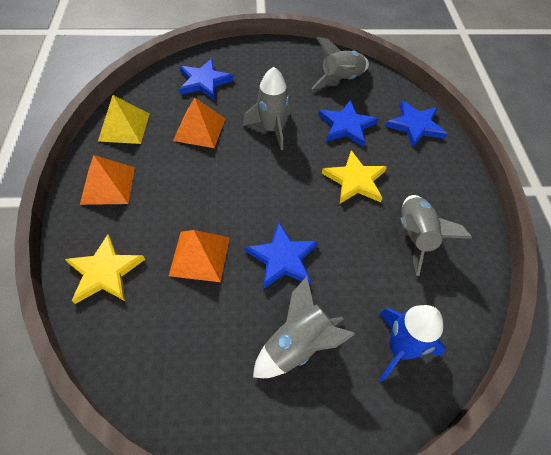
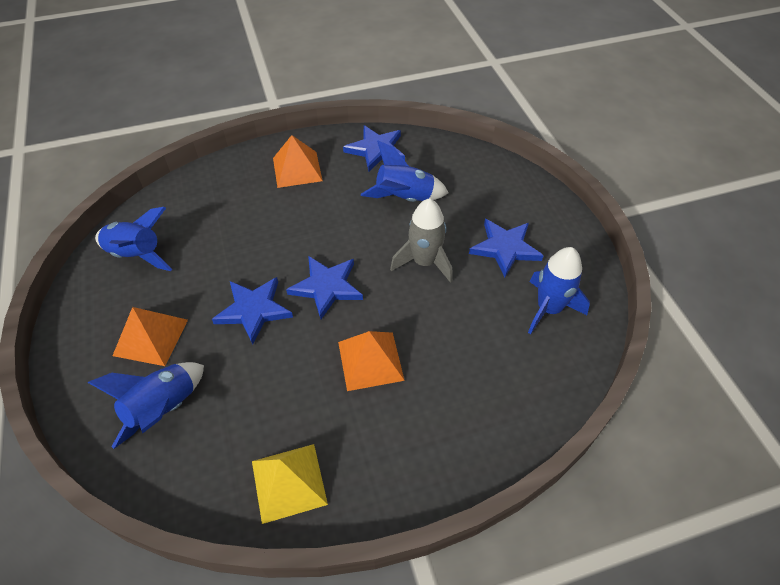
blue rocket: [379,305,446,382] = 1 -> [88,362,204,449] [95,207,172,271] [361,141,449,202] [528,247,590,334] = 4
grey rocket: [243,67,291,150] [253,276,355,378] [312,37,369,90] [400,195,472,276] = 4 -> [390,198,453,283] = 1
yellow star: [65,234,145,304] [322,150,387,203] = 2 -> none = 0

